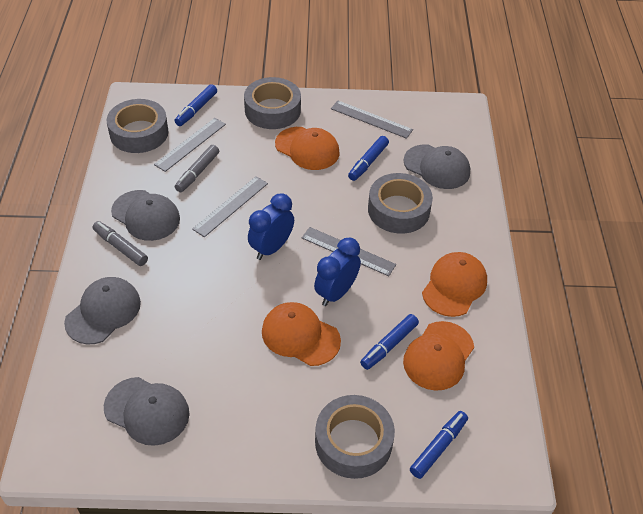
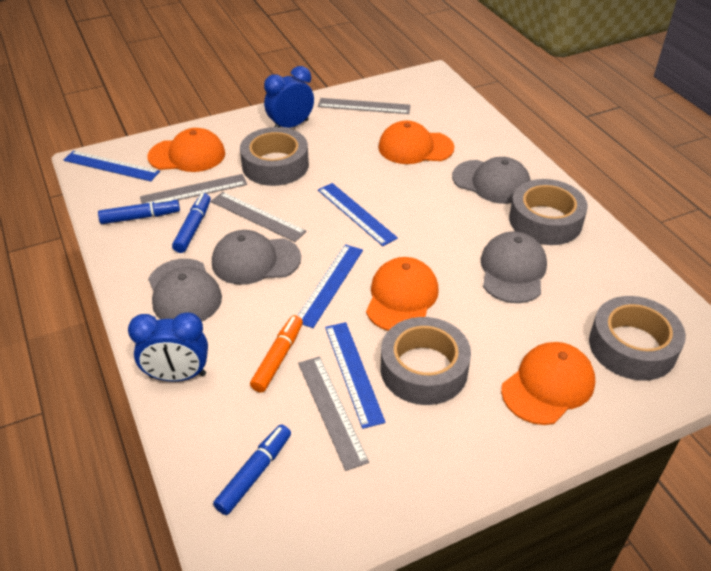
blue marker: [175,84,217,126] [348,136,389,181] [360,314,419,370] [410,411,468,479] = 4 -> [98,198,180,224] [172,193,211,253] [213,424,291,515] = 3
blue ruler: none = 0 -> [63,151,160,181] [298,244,363,328] [318,183,398,246] [325,322,386,429] = 4
grey marker: [93,221,148,266] [175,145,219,192] = 2 -> none = 0
orange marker: none = 0 -> [250,315,303,393] = 1

